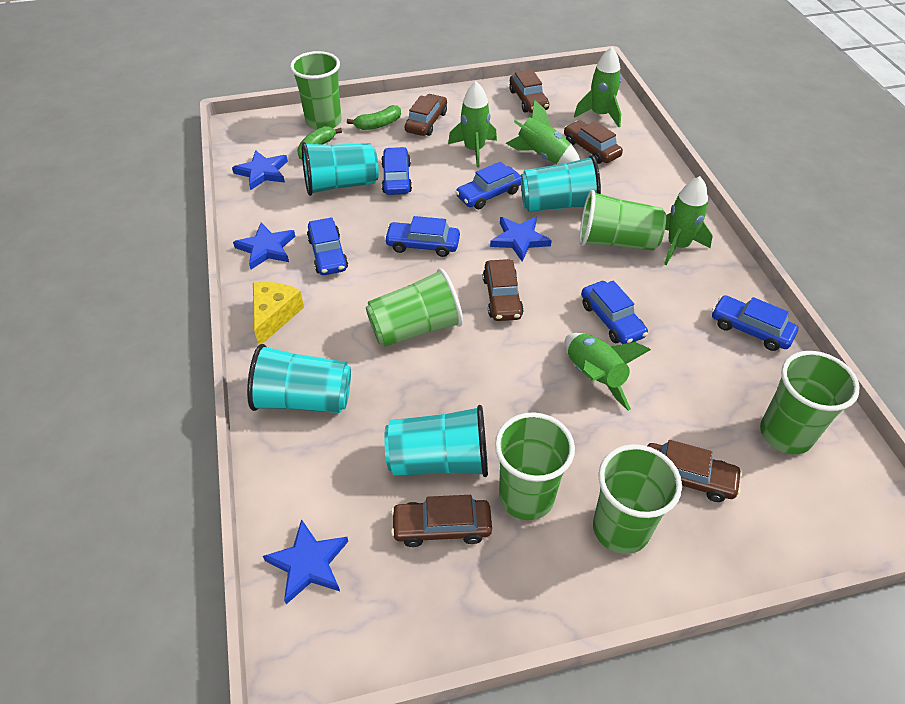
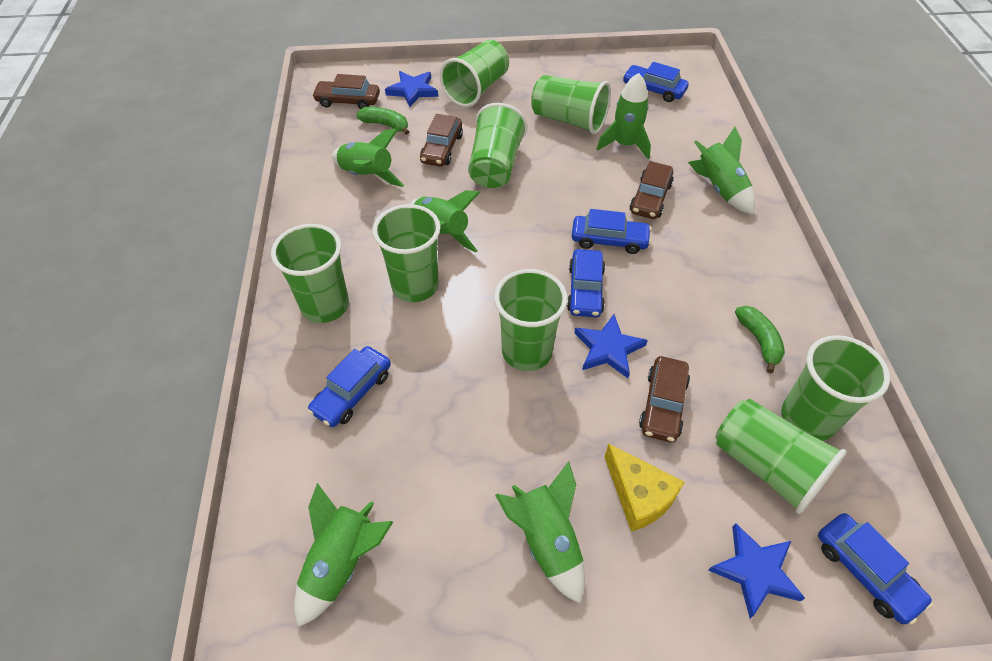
blue car: [307,217,348,275] [381,147,412,195] [384,216,460,257] [455,161,521,209] [581,280,648,344] [712,295,798,351] = 6 -> [308,346,391,427] [567,249,605,317] [572,209,651,254] [623,62,689,102] [818,513,933,624] = 5
blue star: [232,150,288,190] [233,223,295,270] [263,519,348,604] [490,217,552,261] = 4 -> [385,71,438,107] [574,314,648,378] [708,523,805,618] = 3
brown car: [391,495,492,547] [405,94,447,136] [483,259,524,321] [509,70,549,113] [564,120,623,164] [647,440,742,502] = 6 -> [312,74,380,109] [420,114,463,167] [630,161,674,219] [639,356,690,443] = 4
green cup: [290,51,342,130] [366,268,463,347] [495,412,575,520] [579,190,666,251] [593,444,682,554] [760,351,860,454] = 6 -> [271,224,349,323] [373,204,441,302] [440,40,509,107] [468,103,527,188] [494,269,568,371] [531,75,611,134] [715,399,847,514] [781,335,890,441] = 8
green rocket: [448,81,497,168] [506,100,580,165] [565,333,651,411] [574,47,621,127] [664,176,713,265] = 5 -> [294,483,393,627] [332,129,404,187] [409,190,480,253] [495,461,585,604] [597,73,651,159] [688,127,755,215] = 6
turquoise cup: [247,344,351,413] [302,142,379,196] [384,405,488,477] [521,155,601,212] = 4 -> none = 0

